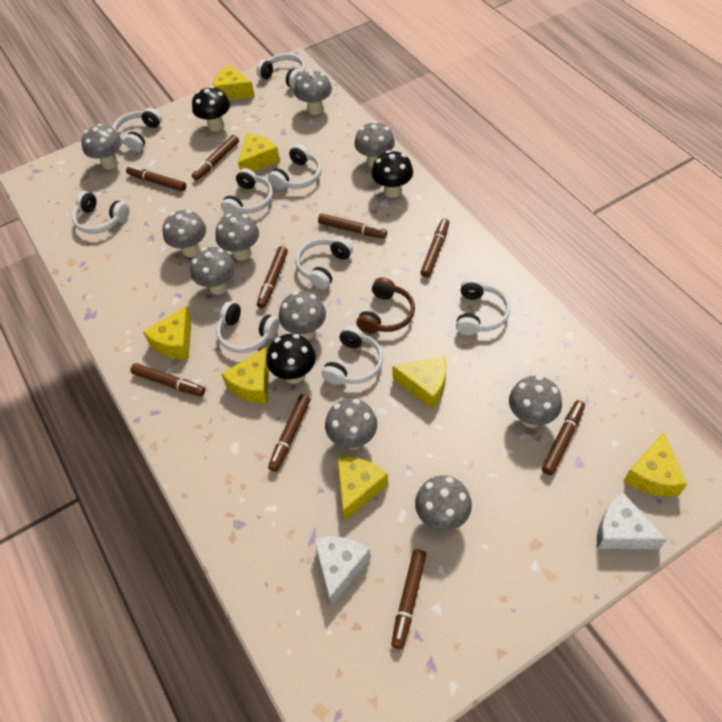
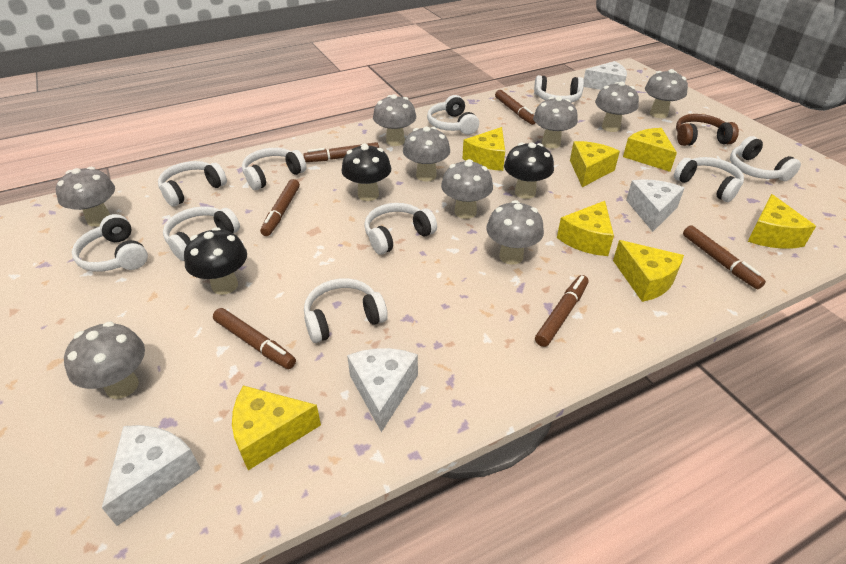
brown marker: [126,166,186,192] [130,363,205,396] [192,135,239,181] [257,246,288,309] [268,394,310,472] [318,214,387,239] [391,549,426,649] [420,218,450,278] [542,400,585,475] = 9 -> [213,308,296,369] [260,179,300,236] [303,142,379,162] [495,90,535,125] [535,275,589,347] [683,225,766,289] = 6
grey mushroom: [81,124,122,170] [163,210,206,257] [190,247,235,295] [216,213,259,261] [279,291,326,340] [294,70,332,115] [325,398,377,450] [354,121,395,168] [415,475,472,531] [509,375,562,428] = 10 -> [56,167,115,227] [64,321,145,399] [373,94,416,146] [403,127,450,182] [441,159,493,219] [486,200,544,265] [533,96,578,149] [595,81,639,132] [645,69,688,118] = 9
white cheese: [314,536,371,605] [597,492,667,549] = 2 -> [102,425,201,526] [347,348,418,432] [584,61,627,90] [626,179,684,232] = 4
white headphones: [72,191,129,234] [112,108,162,152] [216,301,279,353] [221,168,273,214] [256,53,305,89] [268,144,322,190] [296,237,353,289] [322,326,383,385] [456,278,510,335] = 9 -> [72,214,148,272] [158,161,227,207] [163,206,240,261] [242,148,307,190] [304,278,388,343] [364,203,437,255] [427,95,479,135] [534,75,584,103] [674,157,744,202] [730,136,801,181] = 10

